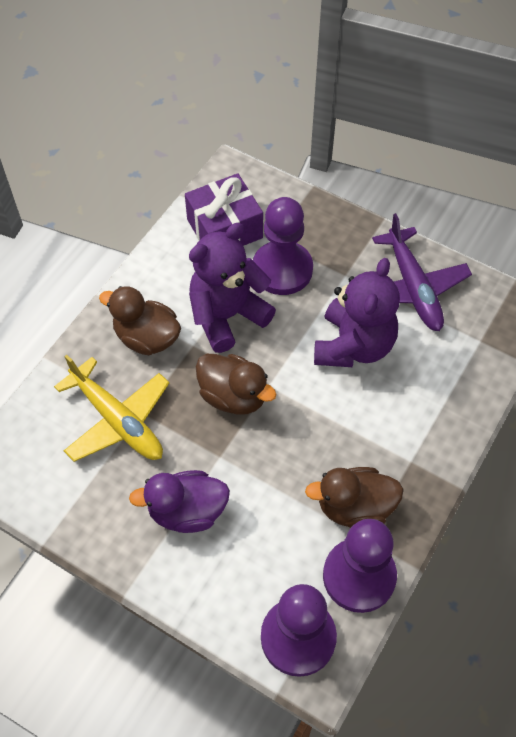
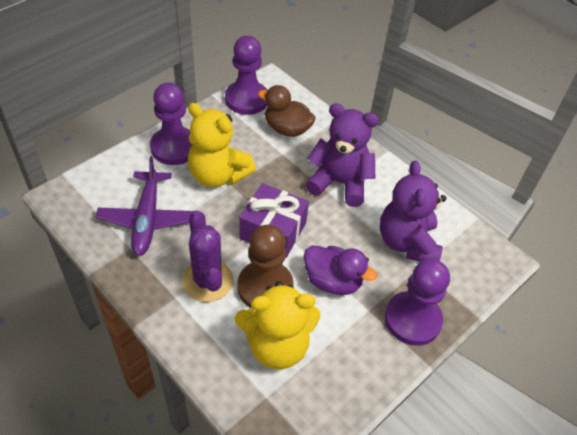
brown duck: [99,286,181,355] [196,354,276,415] [305,467,404,528] = 3 -> [258,85,316,137] = 1
brown pawn: none = 0 -> [237,225,294,308] = 1
purple cactus: none = 0 -> [182,211,233,302] = 1
yellow plane: [54,355,169,462] = 1 -> none = 0
yellow teddy bear: none = 0 -> [188,103,256,187] [235,281,320,370] = 2

